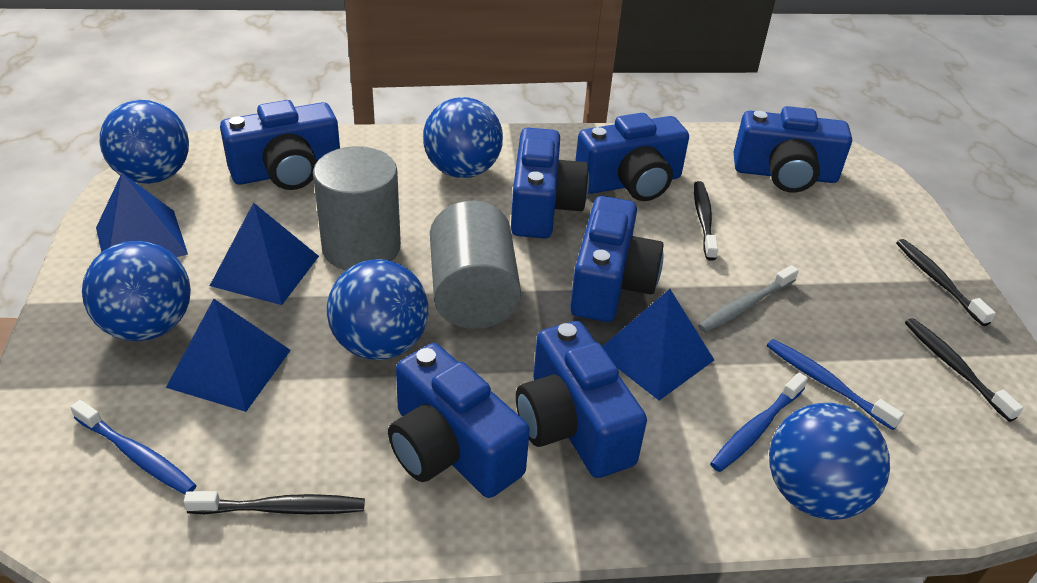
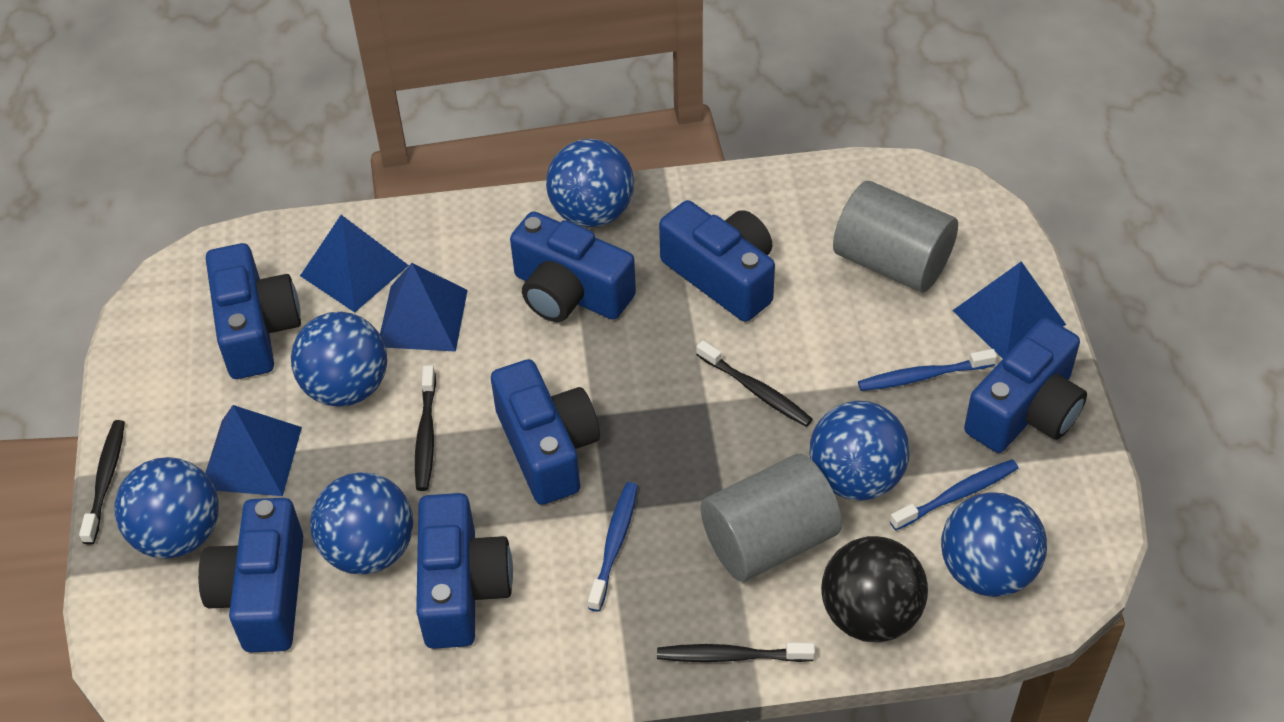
black ball: none = 0 -> [821,536,928,642] = 1
blue ball: [82,241,191,341] [100,100,189,184] [327,259,428,360] [423,97,503,178] [769,403,890,520] = 5 -> [114,457,219,559] [291,312,387,407] [310,472,413,574] [546,139,634,227] [810,401,910,501] [941,492,1047,597] = 6
grey toothbrush: [698,265,799,333] = 1 -> none = 0

